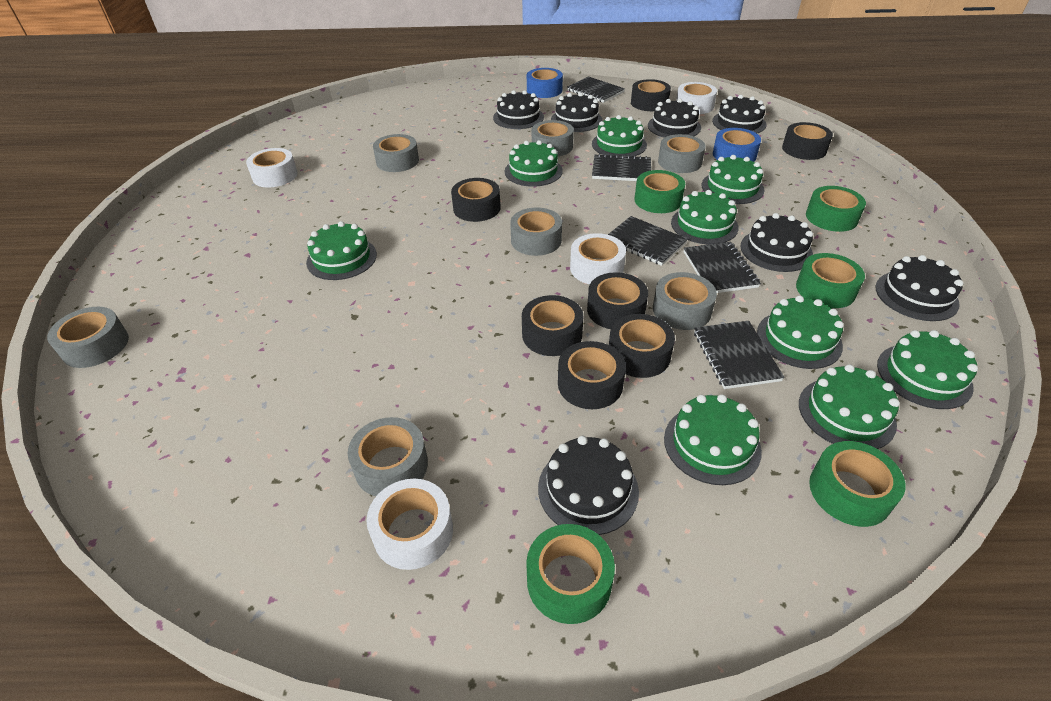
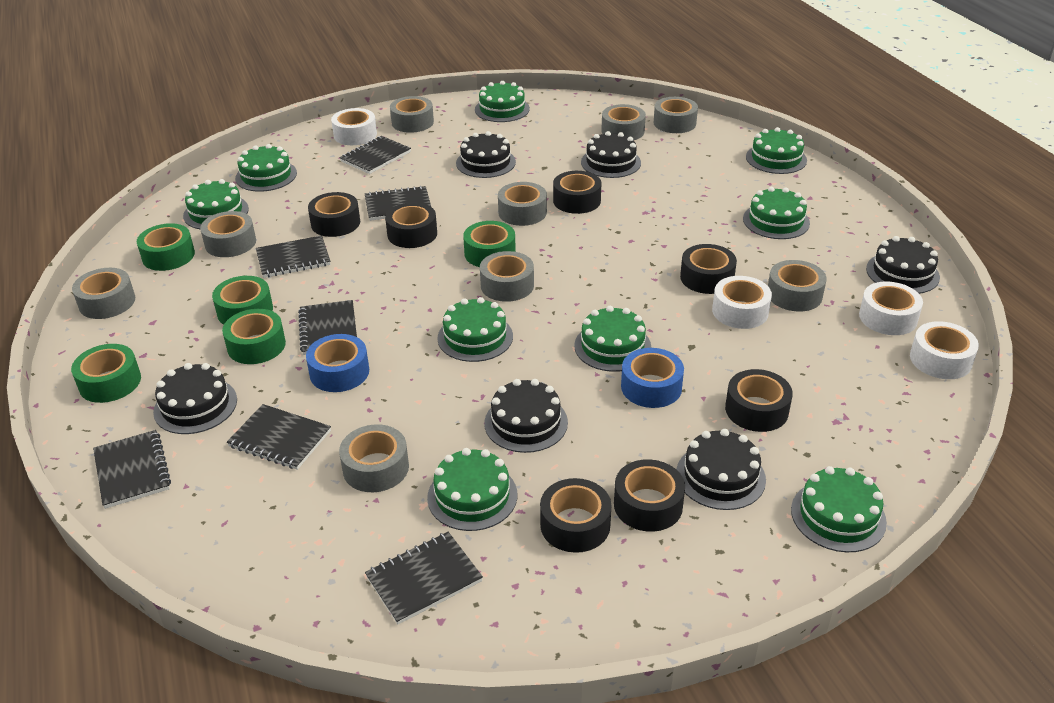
black cake: [493,90,544,129] [538,436,639,535] [551,92,602,132] [648,99,701,138] [712,95,767,133] [740,213,813,272] [875,255,963,321] = 7 -> [153,363,237,434] [456,131,516,178] [484,379,568,453] [581,131,641,178] [676,429,766,510] [866,236,940,294] = 6
black notebook: [567,76,625,103] [592,153,651,181] [608,216,688,266] [684,242,761,293] [694,321,785,389] = 5 -> [93,430,171,509] [227,404,331,470] [256,235,331,278] [298,300,357,355] [340,136,411,174] [365,186,431,221] [365,532,483,624] = 7
grey tape: [47,307,129,368] [348,417,428,496] [373,134,419,172] [510,208,562,256] [532,120,574,156] [653,272,717,330] [658,134,706,173] = 7 -> [72,268,135,319] [200,211,256,257] [339,425,409,492] [390,96,434,133] [480,251,534,302] [498,182,547,226] [601,104,646,140] [654,97,698,133] [768,260,826,311] = 9

